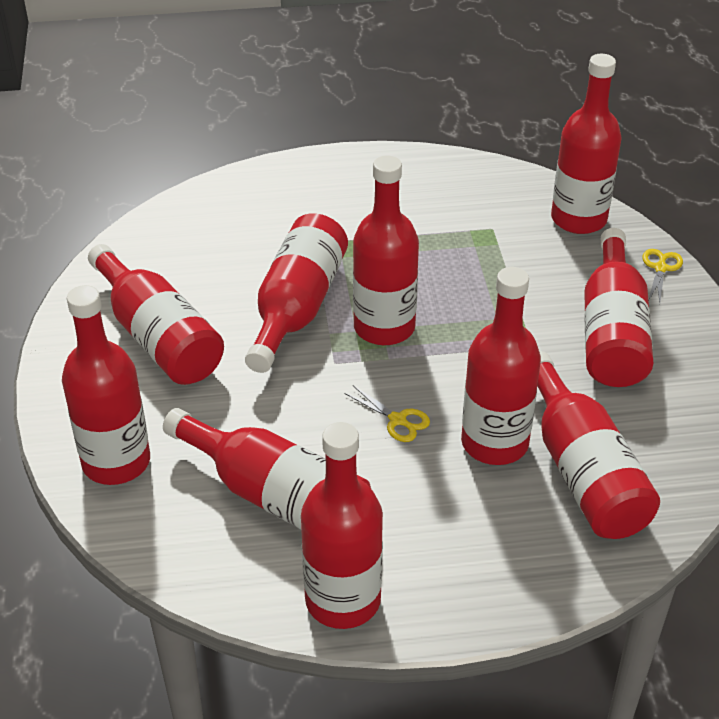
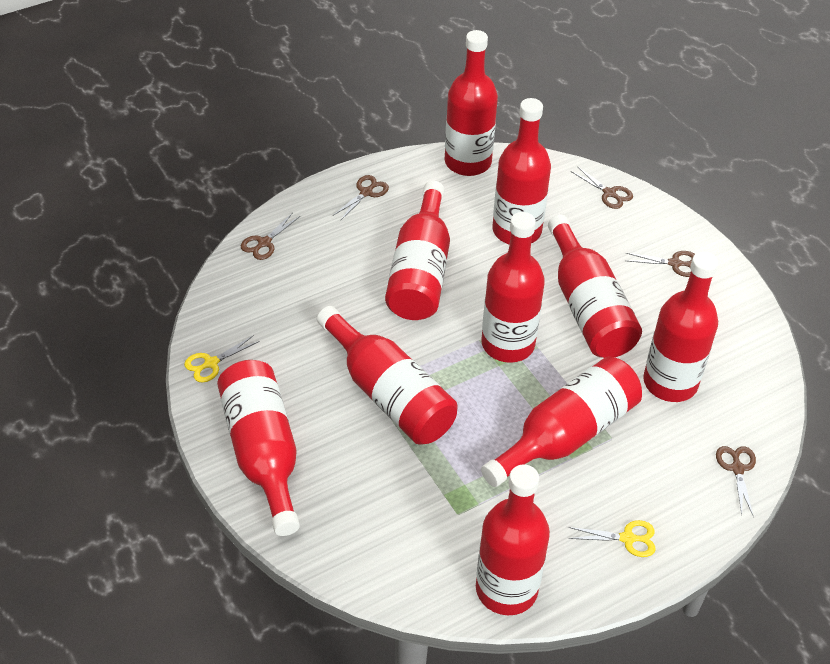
brown scissors: none = 0 -> [241,214,300,260] [334,175,389,221] [571,166,633,209] [626,251,695,277] [716,446,756,517] = 5

